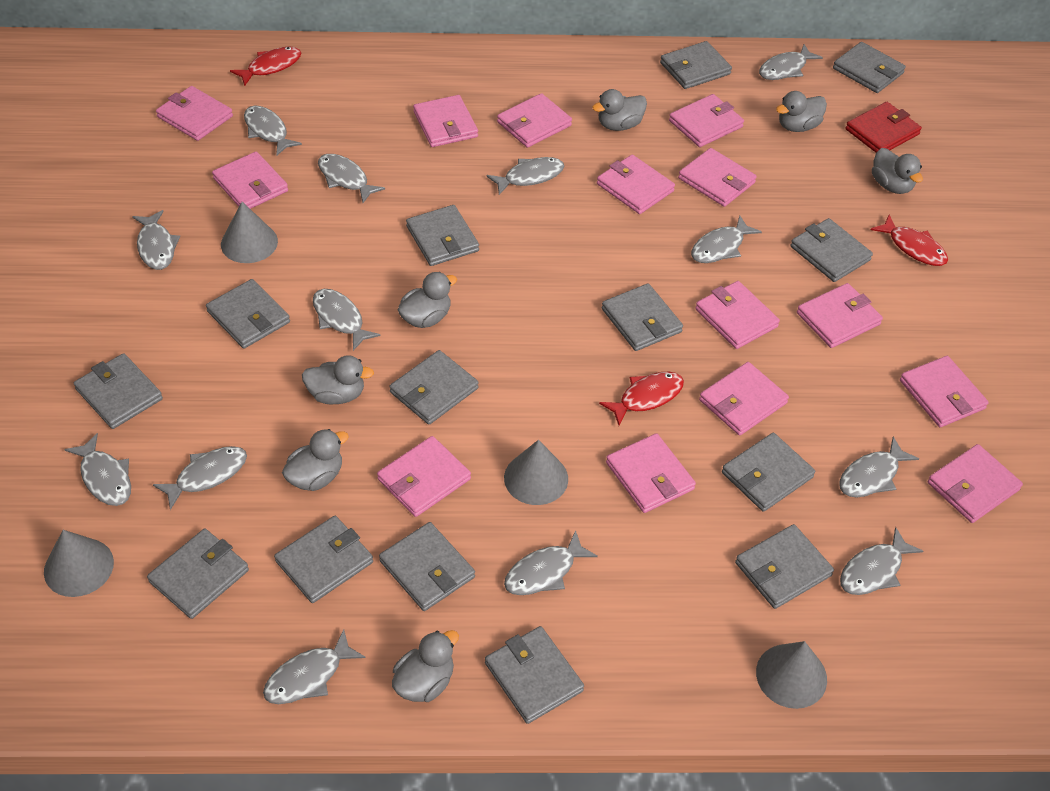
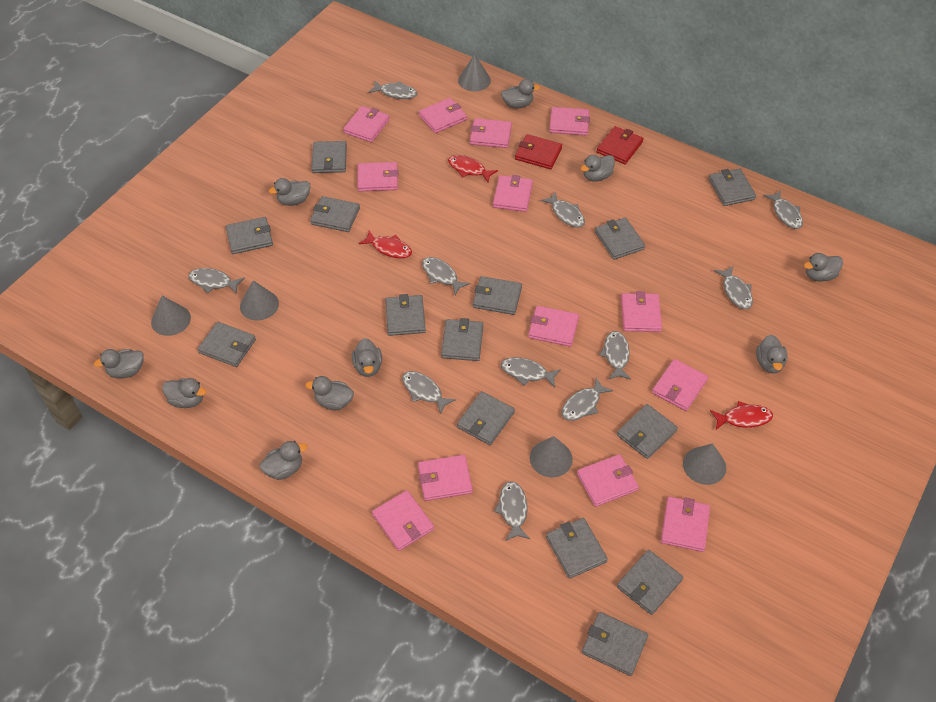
grey cone: [44,530,114,597] [221,202,278,263] [504,440,568,505] [756,641,827,709] = 4 -> [151,296,191,336] [240,280,279,320] [458,54,491,91] [530,436,573,477] [683,443,726,485] = 5
grey duck: [282,429,349,491] [302,355,374,404] [392,630,459,702] [398,272,457,328] [592,89,647,131] [776,91,827,132] [872,148,923,194] = 7 -> [94,349,144,378] [162,378,206,408] [260,441,307,480] [269,178,310,206] [305,376,354,410] [352,338,382,377] [501,79,540,108] [581,155,615,182] [756,335,788,374] [804,253,843,282] = 10
grey fish: [64,433,131,506] [132,210,180,270] [153,446,247,510] [244,106,302,156] [263,629,366,704] [313,289,381,351] [318,154,385,203] [486,157,564,195] [504,530,598,595] [691,215,762,263] [759,44,823,80] [839,437,919,497] [840,527,923,595] = 13 -> [188,268,245,294] [369,80,417,99] [402,371,456,414] [422,257,470,295] [494,481,530,541] [501,357,561,387] [541,192,585,228] [561,377,613,421] [599,331,631,380] [714,266,753,309] [763,190,803,229] = 11
pink wallet: [156,86,233,141] [212,152,288,209] [377,436,471,517] [413,95,478,147] [497,93,572,148] [597,155,675,214] [606,433,696,513] [669,94,744,147] [678,148,757,207] [695,281,780,349] [699,362,789,435] [797,283,883,348] [900,356,988,427] [928,444,1023,523] = 14 -> [343,106,390,142] [357,162,399,192] [372,490,434,551] [418,455,473,501] [419,98,467,133] [470,118,512,148] [493,175,533,212] [528,306,579,347] [549,107,590,135] [577,454,639,507] [621,291,662,332] [652,359,708,411] [661,497,710,552] = 13
red wallet: [845,102,922,153] = 1 -> [515,134,562,169] [596,126,643,164] = 2

